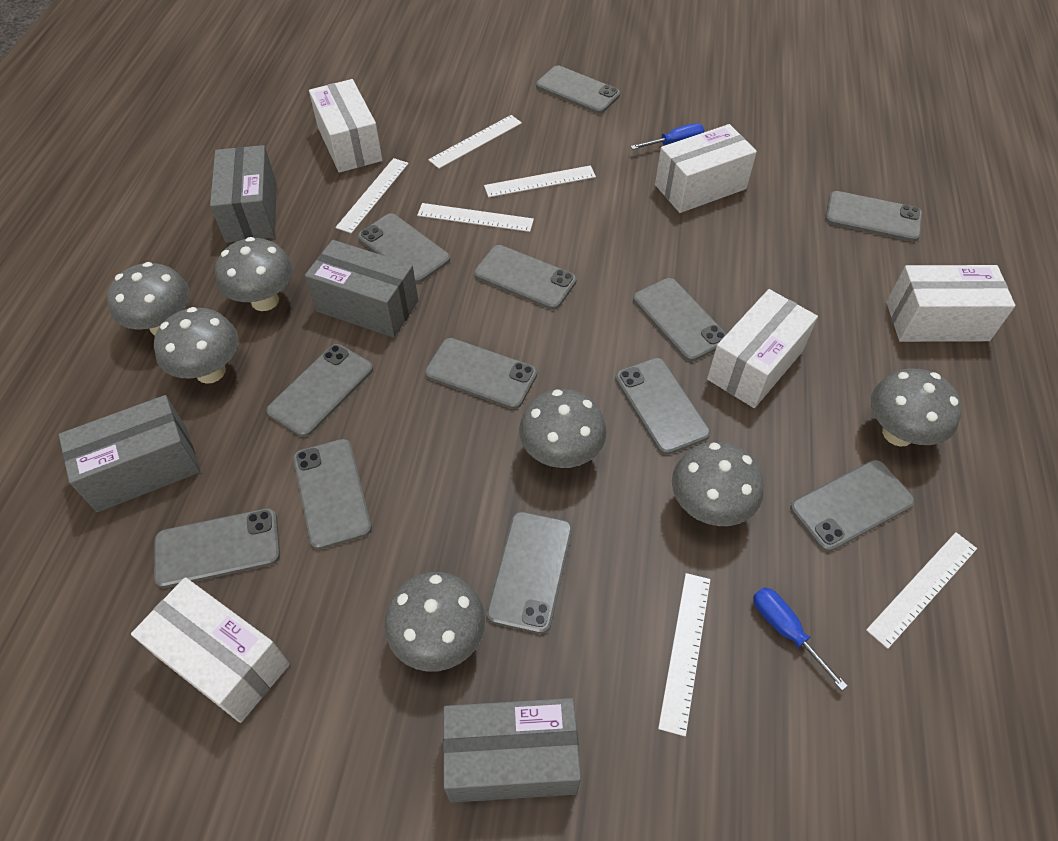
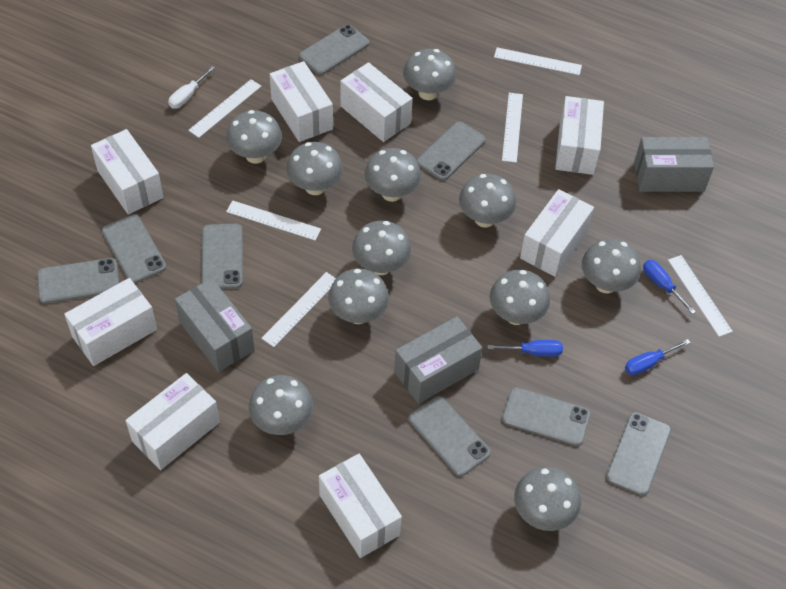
blue screwdriver: [630,123,704,150] [753,587,848,690] = 2 -> [487,340,563,357] [625,339,691,375] [643,260,696,314] = 3
grey box: [59,395,201,512] [210,145,277,243] [305,240,418,338] [443,698,581,803] = 4 -> [175,278,254,372] [394,316,482,404] [634,137,714,192] = 3
grey mushroom: [107,262,190,336] [154,307,239,384] [215,237,293,311] [385,572,485,672] [519,389,607,468] [672,442,764,526] [871,368,962,447] = 7 -> [226,110,282,164] [249,375,313,435] [286,142,343,195] [328,269,389,324] [352,221,411,275] [364,148,421,202] [403,49,456,100] [459,174,516,228] [490,270,550,325] [514,467,581,531] [582,239,641,294] = 11
grey phone: [154,508,280,588] [266,344,373,437] [293,439,372,550] [358,214,450,283] [425,338,537,409] [474,245,577,310] [487,512,572,634] [536,66,620,114] [615,358,710,455] [633,278,726,362] [790,460,915,552] [825,191,922,242] = 12 -> [37,258,119,303] [102,215,166,284] [201,224,243,289] [299,25,369,75] [408,396,491,476] [417,121,486,181] [502,387,591,446] [606,412,671,496] = 8
white box: [131,577,290,723] [309,79,383,173] [655,124,757,213] [707,289,818,408] [886,265,1015,342] = 5 -> [64,278,157,366] [91,129,163,215] [125,373,220,470] [270,61,333,142] [319,454,402,558] [340,62,413,142] [520,189,594,277] [555,96,604,175] = 8
white screwdriver: none = 0 -> [168,66,216,108] = 1

